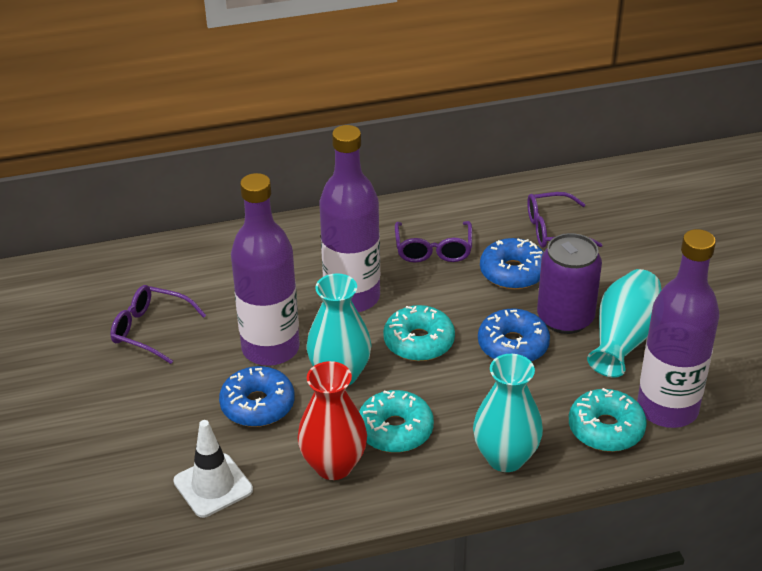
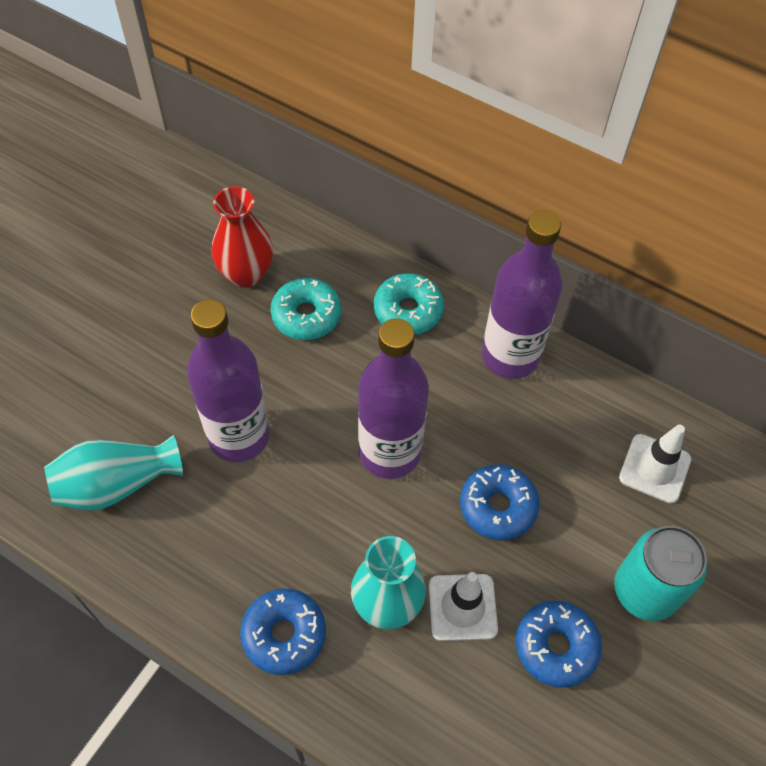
purple can: [537,233,602,334] = 1 -> none = 0
purple glasses: [110,285,206,364] [395,221,472,263] [527,192,602,248] = 3 -> none = 0
turquoise can: none = 0 -> [614,526,707,621] = 1
turquoise donut: [359,390,434,453] [383,305,455,361] [569,388,647,452] = 3 -> [270,278,341,340] [374,273,444,335] = 2
turquoise vase: [307,273,372,386] [473,354,543,472] [587,269,661,378] = 3 -> [44,435,183,510] [351,536,426,629] = 2
white traffic cone: [173,420,253,518] = 1 -> [429,572,498,641] [619,425,691,503] = 2

